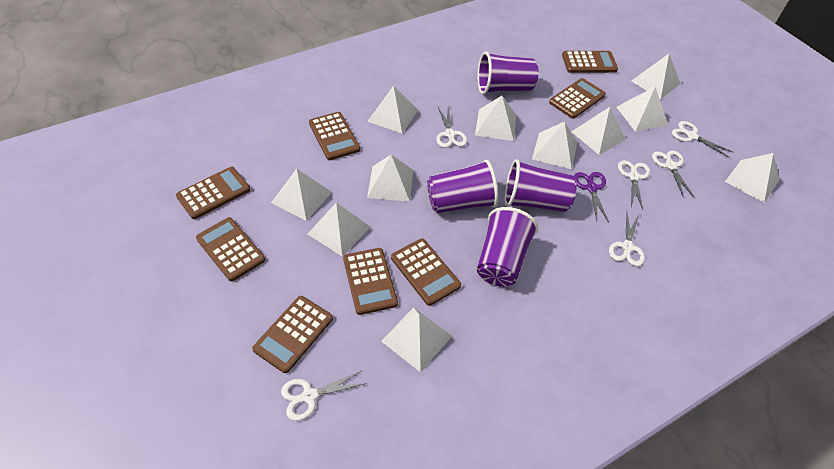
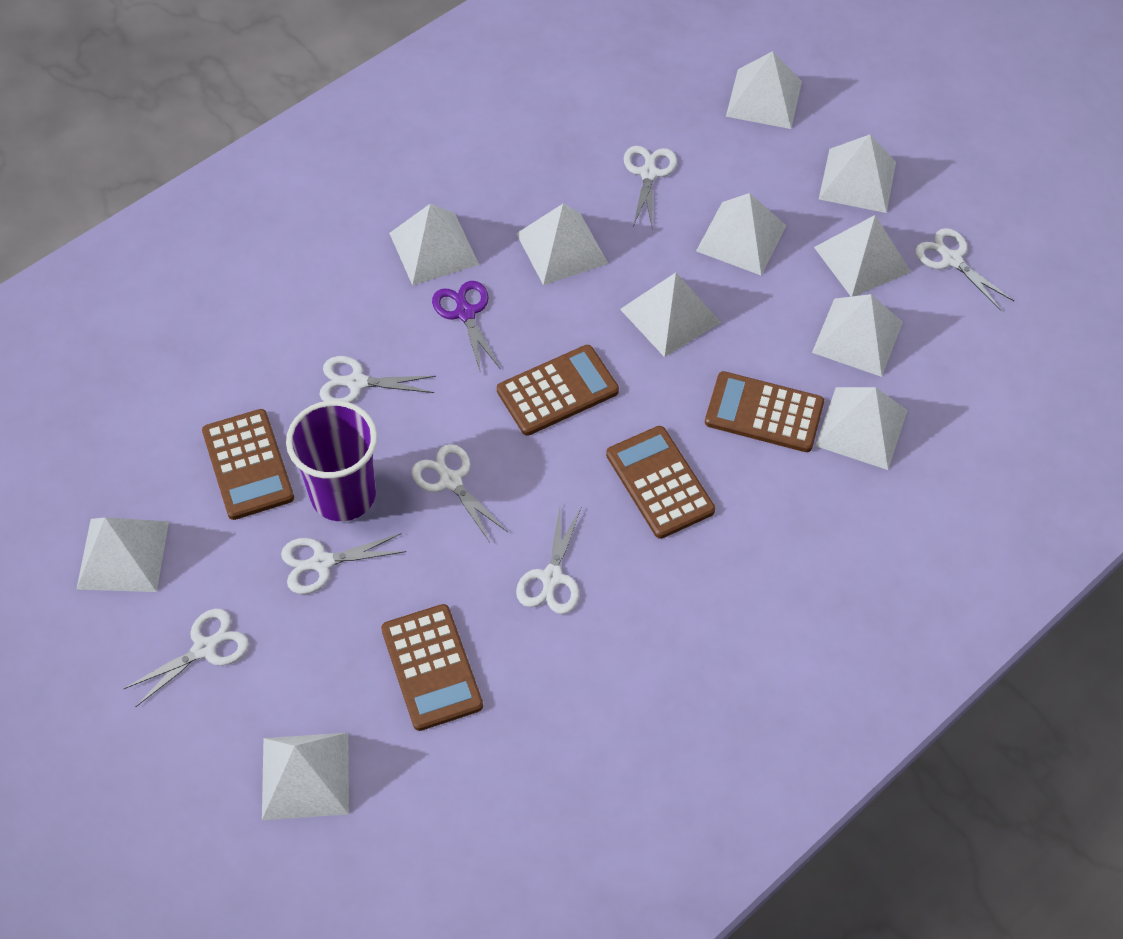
brown calculator: [176,167,250,219] [196,217,265,281] [252,296,333,373] [309,112,360,160] [343,248,398,315] [391,238,461,306] [549,78,606,119] [562,51,618,73] = 8 -> [202,409,294,520] [381,604,483,731] [497,345,619,436] [606,426,715,539] [705,371,824,452] = 5
purple cup: [427,159,498,213] [477,207,538,287] [478,52,539,94] [505,159,577,212] = 4 -> [286,400,377,521] = 1
white scissors: [281,371,367,421] [436,107,468,148] [609,213,645,266] [618,160,650,210] [652,150,694,198] [672,121,732,158] = 6 -> [123,609,249,707] [281,533,407,594] [319,356,436,403] [412,444,508,542] [516,507,581,614] [624,146,677,226] [915,228,1014,311] = 7

